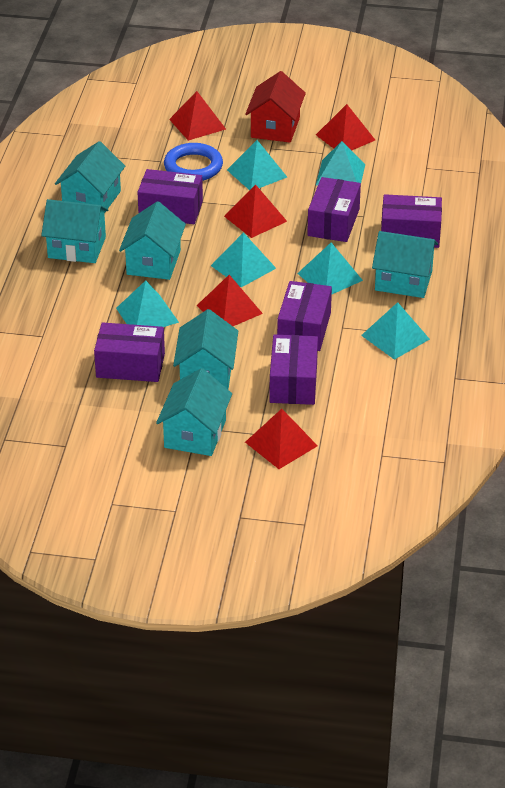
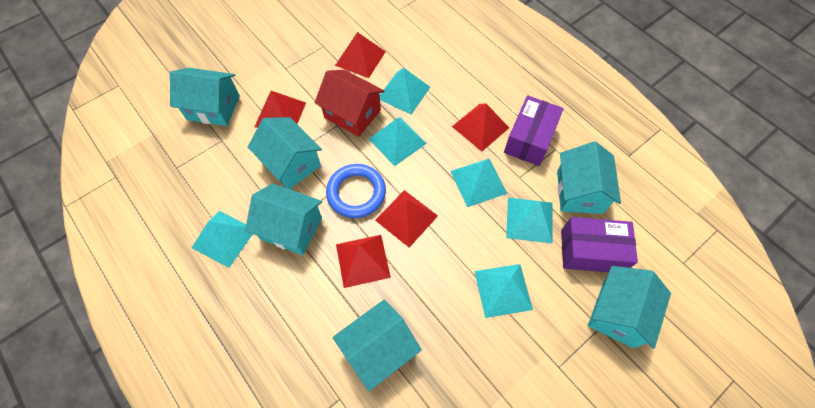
purple box: [94,322,165,382] [137,169,203,224] [269,335,318,405] [277,281,332,351] [307,177,361,242] [381,194,442,248] = 6 -> [504,95,564,166] [561,217,638,272] = 2

